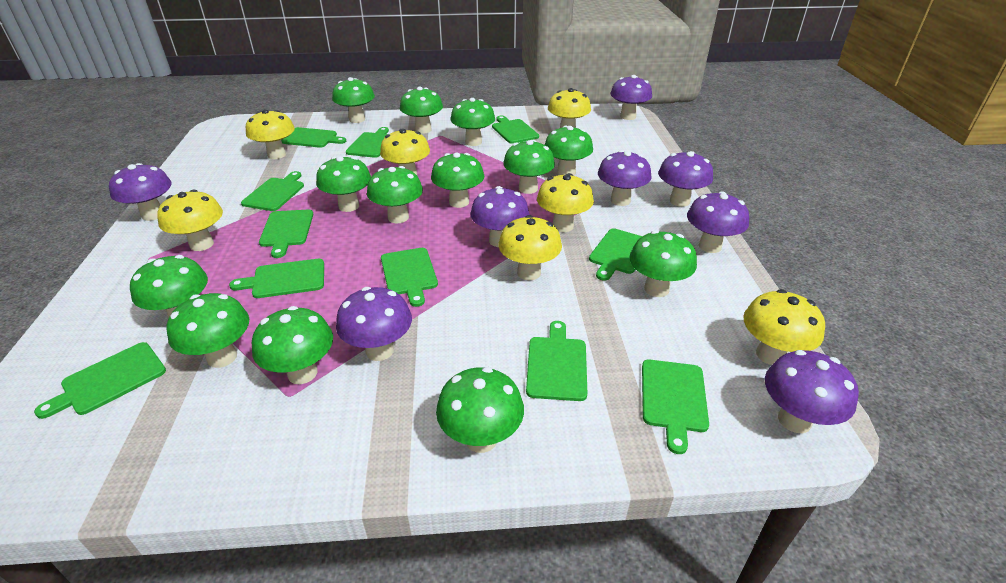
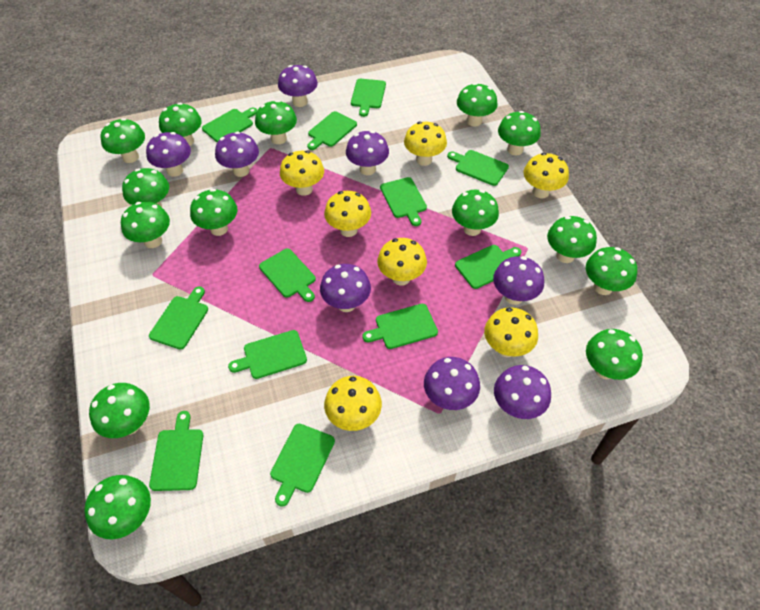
green cutting board: [34,342,166,419] [229,259,324,298] [241,171,304,211] [259,210,313,258] [281,127,346,148] [346,127,389,158] [381,248,438,307] [492,116,539,144] [526,321,587,401] [589,228,642,281] [642,359,709,454] = 11 -> [149,286,208,350] [149,411,203,491] [202,108,257,142] [228,330,307,379] [259,249,316,302] [270,424,335,507] [307,111,357,150] [351,79,386,117] [362,304,438,349] [380,177,427,226] [447,150,509,186] [455,245,521,289] = 12
green mushroom: [130,255,208,318] [167,293,249,368] [252,306,333,384] [316,156,371,212] [332,77,375,123] [367,166,423,223] [400,87,443,134] [431,153,484,208] [436,367,524,453] [451,98,495,146] [503,140,555,194] [545,126,593,176] [629,230,697,297] = 13 -> [84,475,151,539] [89,383,150,438] [100,118,145,163] [121,202,170,248] [122,168,169,207] [159,103,202,146] [190,189,237,236] [255,100,297,144] [452,190,499,236] [457,83,497,127] [498,111,541,156] [547,216,597,263] [586,247,637,295] [586,329,643,380] = 14

